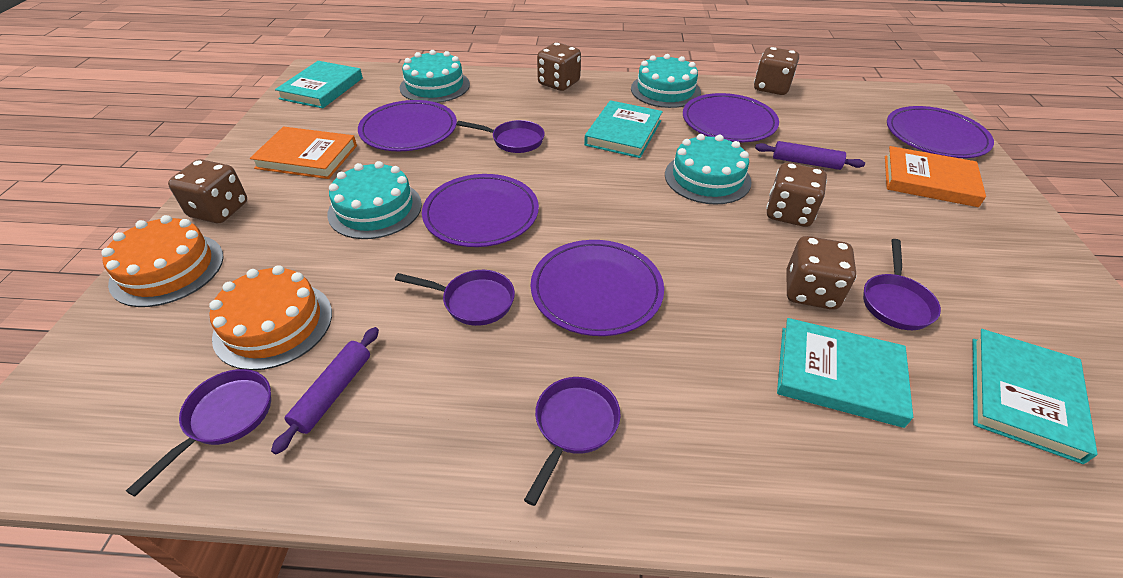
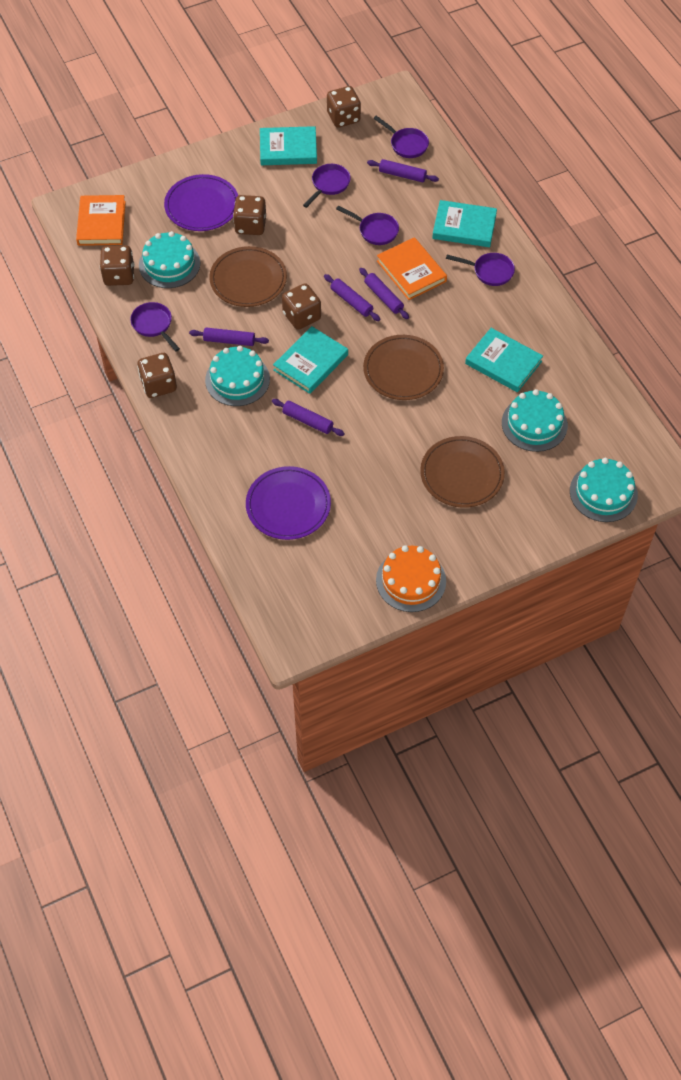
brown plate: none = 0 -> [209,246,287,307] [363,335,444,400] [420,436,505,508] = 3
orange cake: [101,215,224,307] [209,265,332,370] = 2 -> [376,545,446,612] = 1
purple plate: [358,100,457,151] [422,174,539,247] [531,240,664,336] [683,93,779,142] [887,106,994,158] = 5 -> [164,174,238,231] [246,466,331,540] = 2
purple rolling pin: [271,327,379,454] [755,141,865,170] = 2 -> [189,328,269,346] [272,399,345,436] [324,274,380,321] [359,268,409,319] [367,159,439,182] = 5

